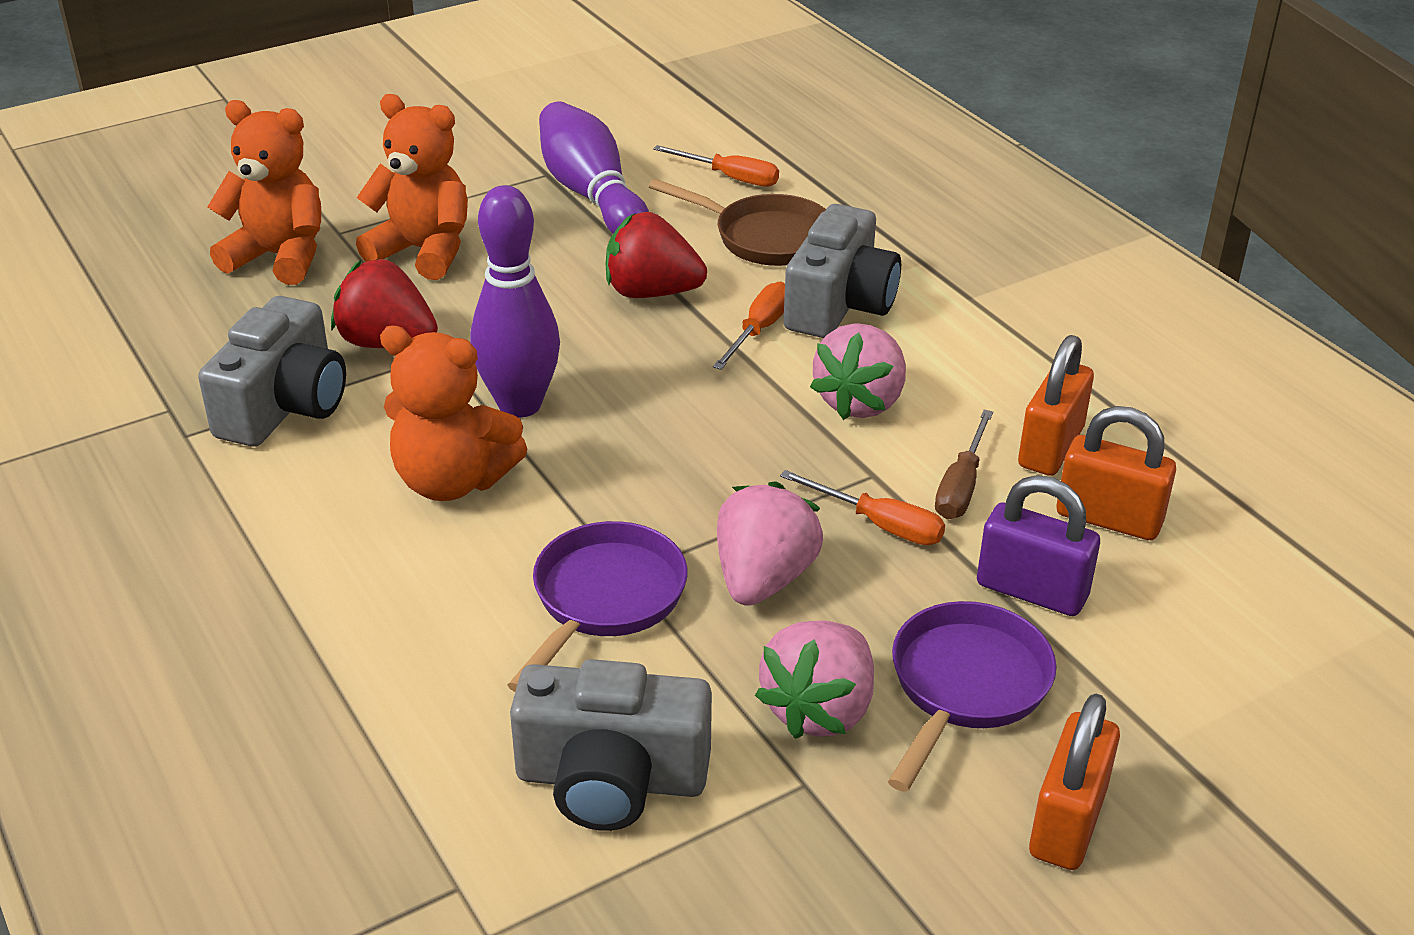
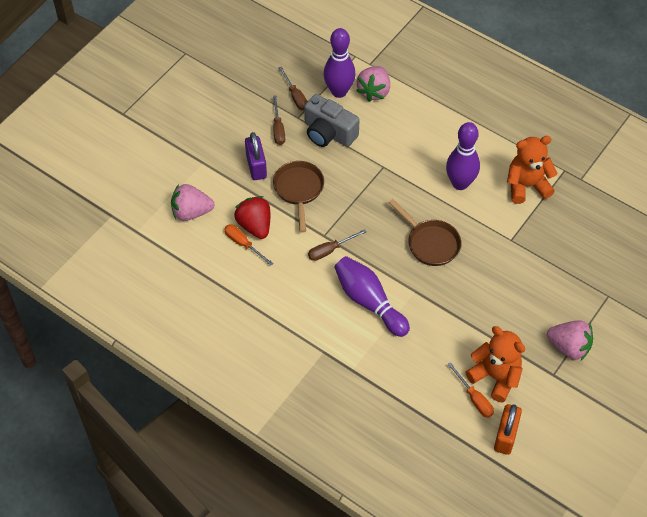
brown pan: [648,179,826,266] = 1 -> [273,161,324,232] [388,199,461,266] = 2
brown screwdriver: [935,410,993,519] = 1 -> [273,95,285,145] [278,66,308,111] [308,229,367,261] = 3
grey camera: [198,296,346,447] [510,659,712,831] [783,204,901,338] = 3 -> [304,94,360,147] = 1
orange padlock: [1018,335,1094,476] [1029,694,1120,870] [1057,406,1176,540] = 3 -> [494,404,522,455] = 1
orange screwdriver: [653,145,779,187] [713,282,785,370] [780,470,945,545] = 3 -> [224,224,274,266] [447,362,494,418] = 2
orange teddy bear: [207,100,321,285] [356,94,468,280] [380,325,527,501] = 3 -> [466,326,525,402] [507,136,558,204] = 2
purple bowling pin: [470,185,560,418] [539,101,649,234] = 2 -> [324,28,356,98] [334,256,410,337] [446,122,480,190] = 3
purple pan: [507,521,687,692] [888,601,1057,792] = 2 -> none = 0
red strawberry: [331,259,438,348] [606,212,707,298] = 2 -> [234,196,270,239] = 1

